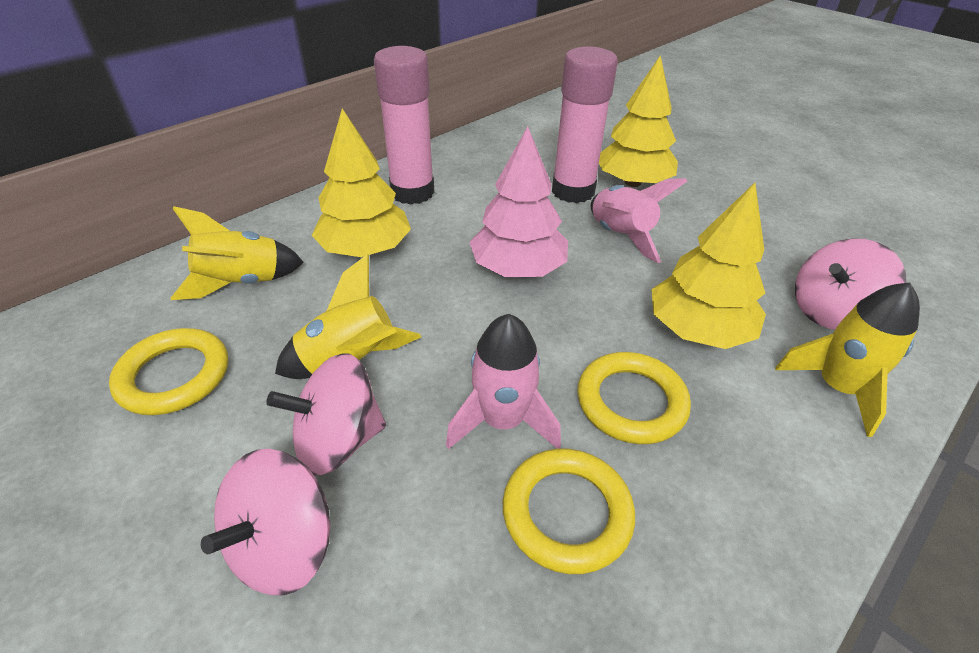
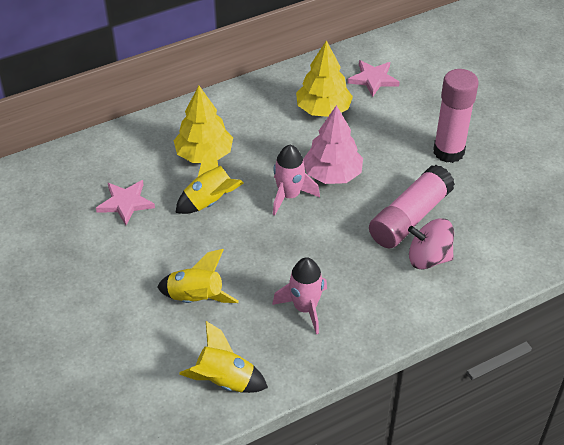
pink spinning top: [201,449,330,595] [266,353,386,475] [795,238,906,330] = 3 -> [408,218,454,269] = 1
pink star: none = 0 -> [96,180,155,225] [348,60,400,97] = 2
yellow ring: [109,328,228,415] [503,449,635,574] [577,352,691,444] = 3 -> none = 0
yellow tree: [312,108,411,257] [599,55,678,187] [651,183,766,349] = 3 -> [174,86,233,163] [296,40,353,117] = 2

